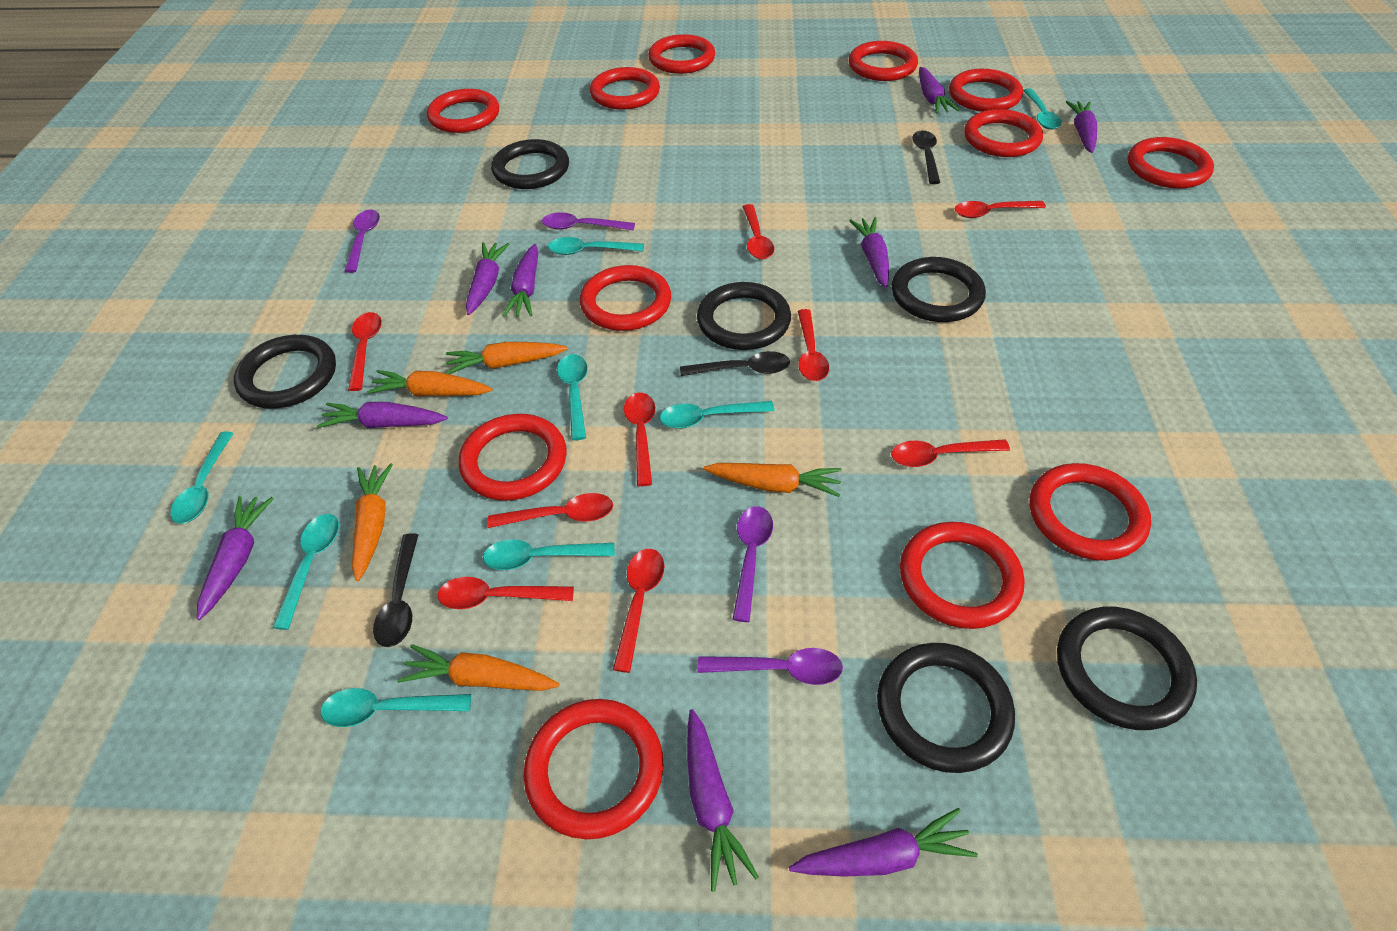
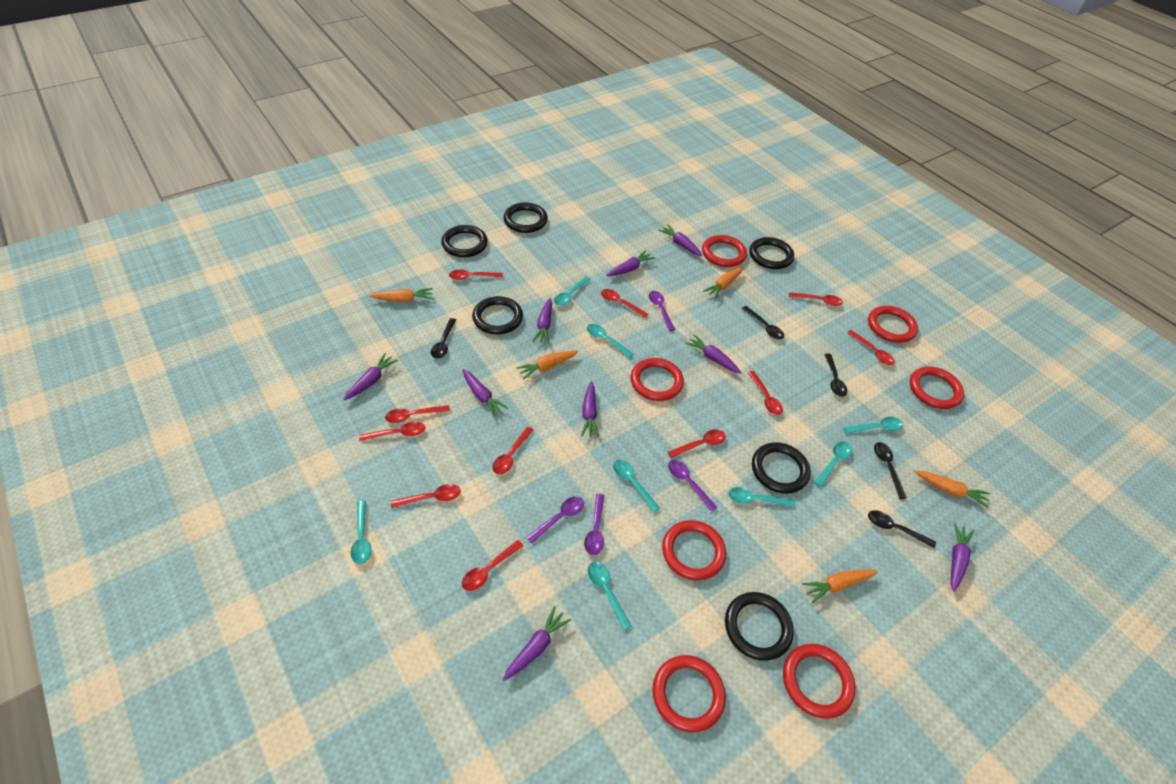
black spoon: [373,533,418,647] [680,351,790,376] [912,130,940,184] = 3 -> [431,318,456,359] [742,306,784,340] [824,353,847,397] [868,510,936,549] [874,442,907,499] = 5
red ring: [427,89,499,133] [459,414,567,500] [523,699,664,839] [580,265,671,331] [590,67,660,110] [648,34,715,74] [849,41,918,81] [900,522,1025,629] [949,69,1023,112] [964,109,1043,157] [1030,463,1151,561] [1128,137,1214,189] = 12 -> [630,358,684,401] [653,655,726,732] [662,520,726,580] [702,235,747,267] [783,644,855,719] [868,306,918,343] [910,367,964,409] = 7
red spoon: [348,312,382,391] [438,577,574,609] [487,493,613,528] [613,549,665,673] [624,392,655,486] [743,204,774,259] [798,309,829,381] [891,439,1010,467] [955,201,1046,218] = 9 -> [359,421,425,441] [385,405,450,423] [391,484,461,508] [449,269,503,280] [462,540,523,591] [492,427,533,474] [601,289,648,318] [668,430,726,458] [748,371,783,415] [789,292,843,306] [847,330,895,365] = 11

